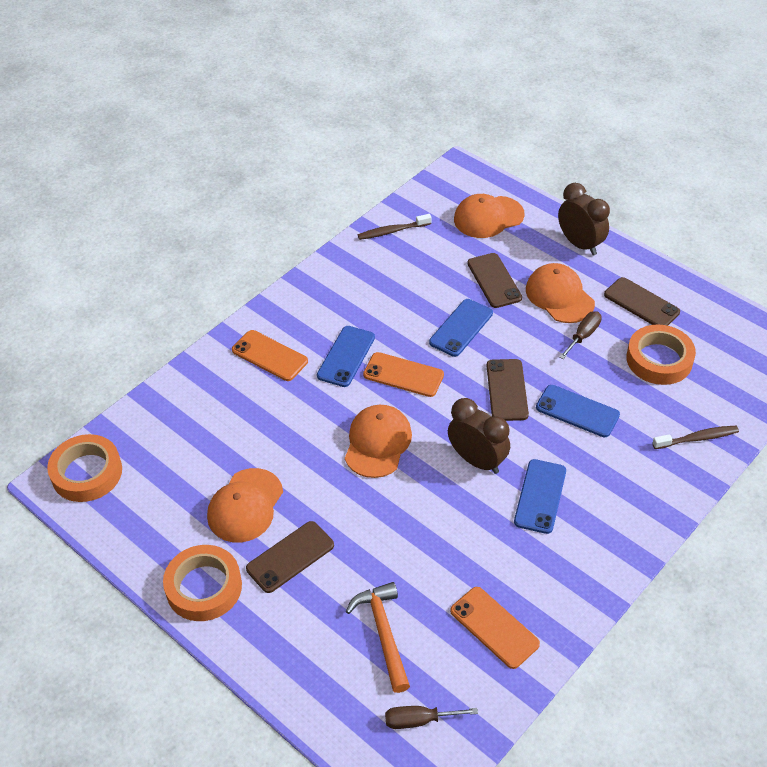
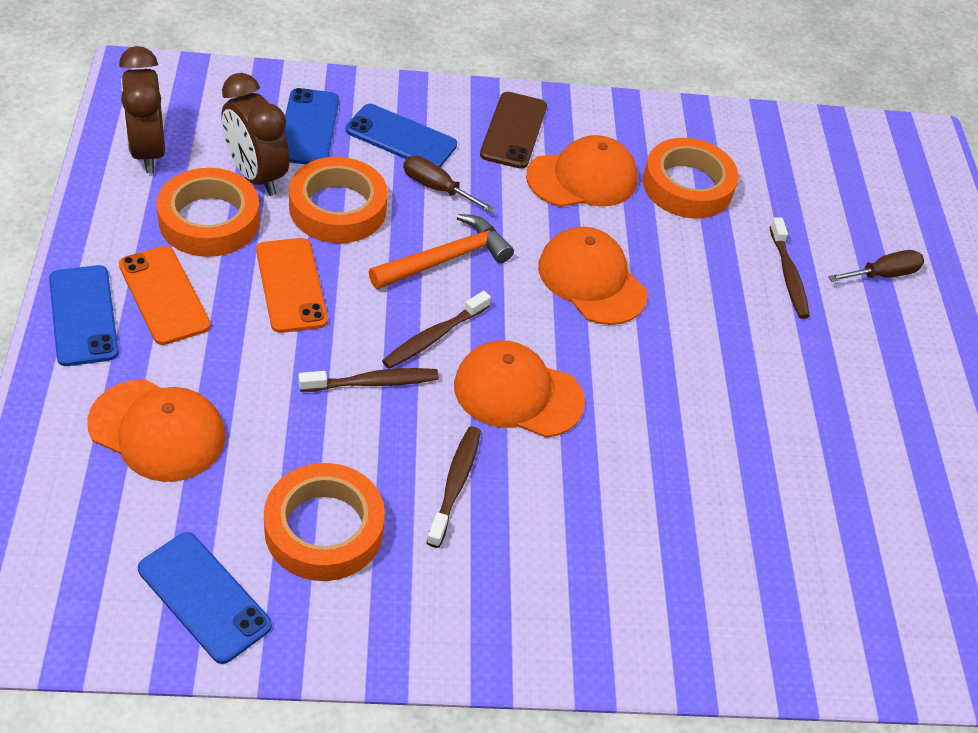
brown phone: [246,521,334,593] [467,253,522,308] [487,359,529,421] [604,277,680,326] = 4 -> [480,92,547,169] = 1
brown toothbrush: [358,214,431,240] [652,426,739,449] = 2 -> [298,368,439,392] [382,291,491,369] [427,426,481,548] [770,217,810,319] = 4
orange phone: [232,330,308,381] [363,352,444,397] [450,587,540,669] = 3 -> [119,246,211,345] [256,238,328,333] = 2
orange tape: [47,434,122,502] [163,545,242,621] [626,325,696,385] = 3 -> [157,168,260,257] [264,463,385,581] [289,157,388,243] [643,138,739,219] = 4

